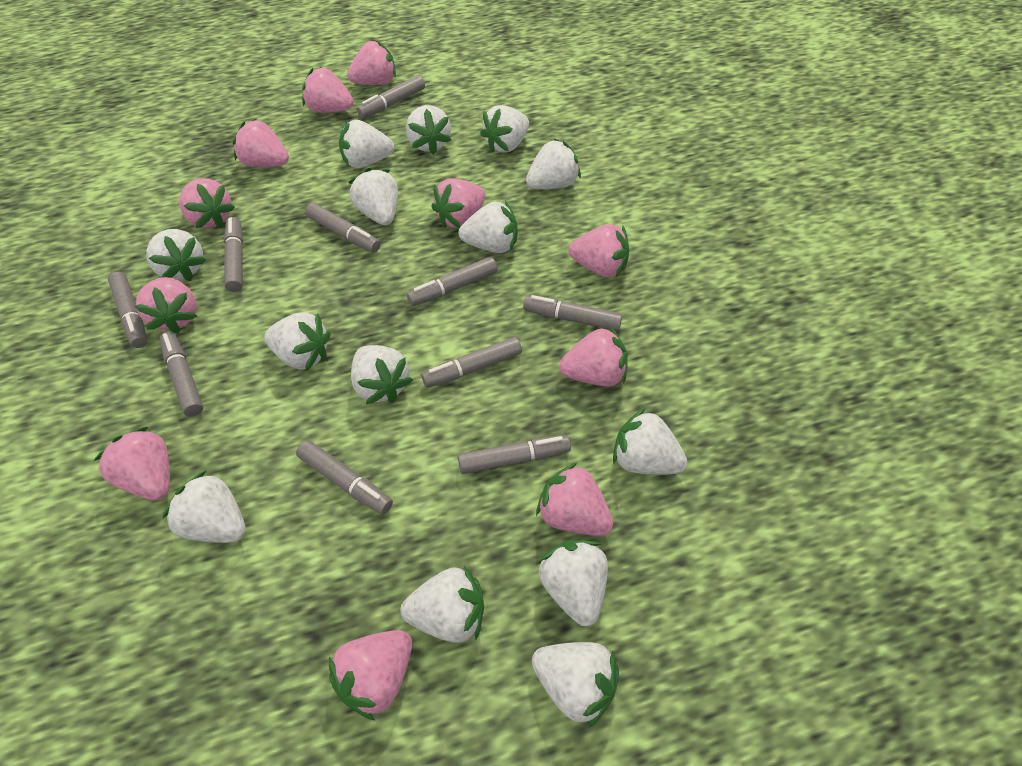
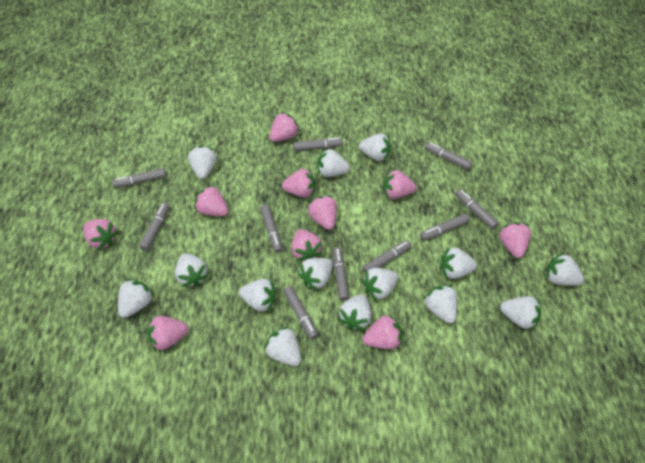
pink strawberry: [94,427,170,501] [135,277,197,334] [179,179,235,228] [232,119,289,167] [302,67,353,113] [329,630,412,720] [347,40,396,85] [431,178,486,228] [536,462,613,536] [559,326,628,386] [568,224,629,277] = 11 -> [84,219,118,250] [147,316,189,351] [194,185,229,216] [269,112,300,142] [282,168,315,198] [292,229,322,261] [307,195,337,230] [363,314,402,349] [383,170,416,199] [498,222,531,258] = 10

